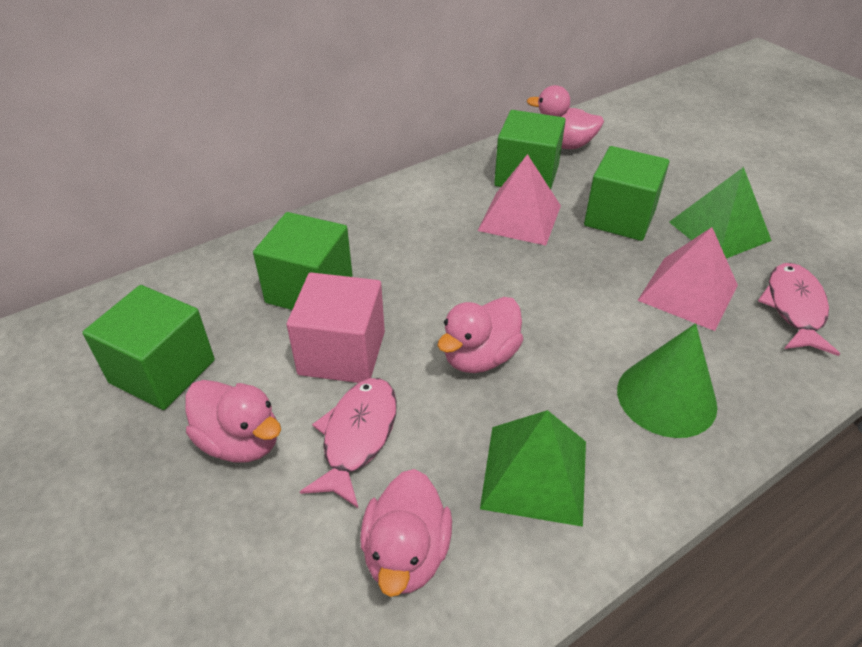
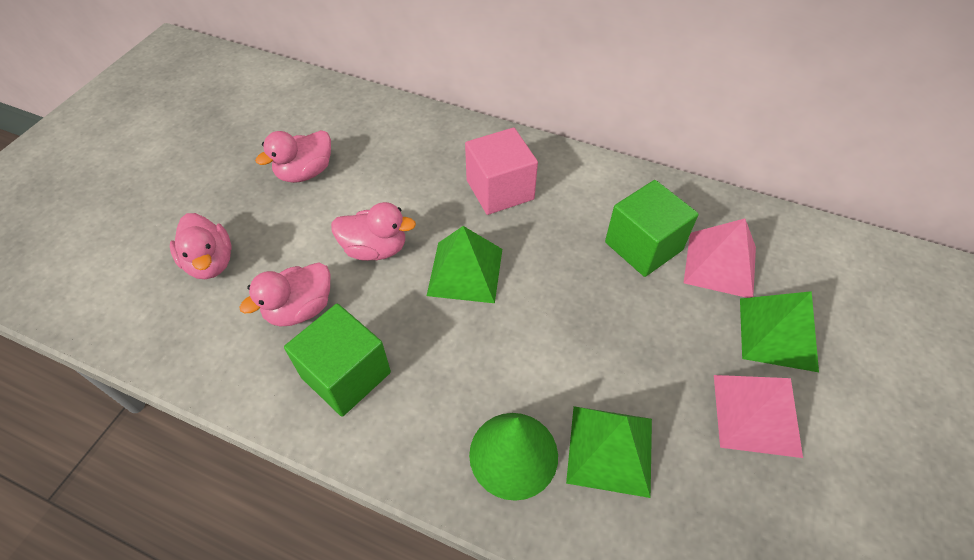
green cube: [82,285,215,410] [253,212,352,310] [494,110,566,190] [584,146,669,241] = 4 -> [284,303,391,417] [605,180,699,277] = 2
green pyramid: [480,410,586,527] [669,167,772,259] = 2 -> [427,226,502,303] [566,406,652,498] [740,291,819,372] = 3
pink fish: [300,378,397,509] [758,263,840,356] = 2 -> none = 0

